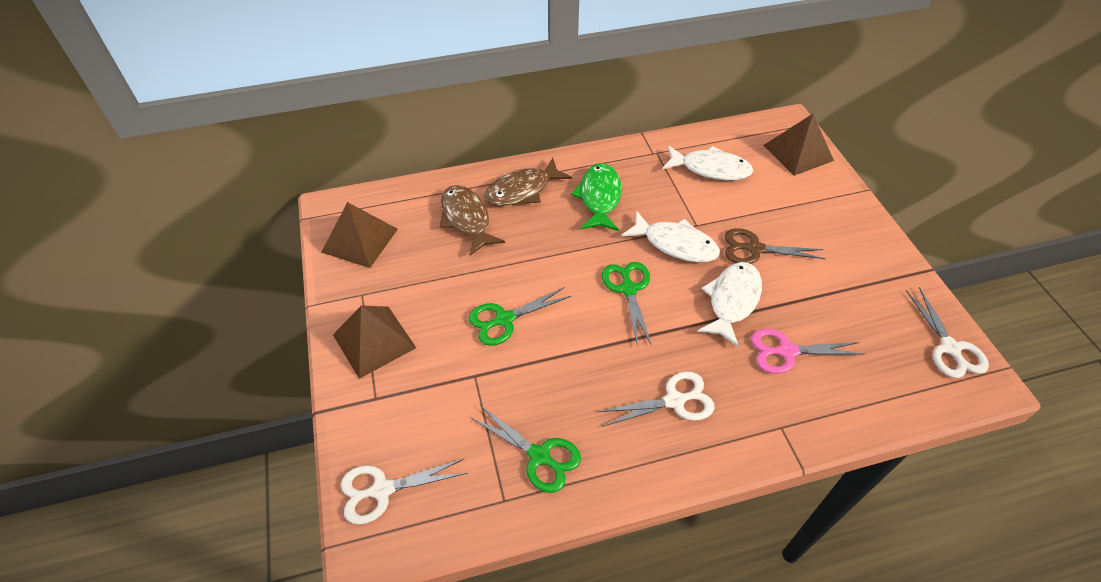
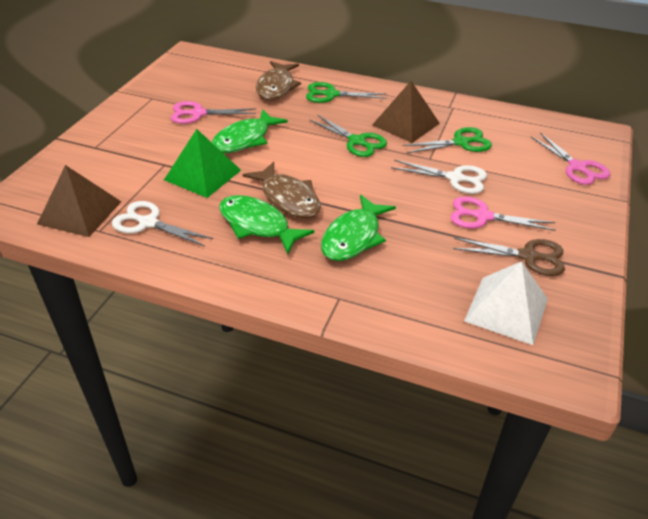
brown pyramid: [321,202,398,268] [333,305,416,379] [763,114,834,176] = 3 -> [37,165,121,237] [372,81,440,143] = 2
green fish: [571,163,622,231] = 1 -> [212,109,288,153] [219,195,315,254] [321,195,396,261] = 3
green pyramid: none = 0 -> [164,129,241,198] = 1
pink scissors: [751,329,864,374] = 1 -> [171,101,256,124] [450,196,556,231] [531,133,610,185] = 3
white fish: [621,211,720,262] [662,145,753,181] [697,262,762,347] = 3 -> none = 0
white pyramid: none = 0 -> [464,261,548,345] = 1
white scissors: [341,458,468,525] [597,371,714,427] [906,287,989,378] = 3 -> [112,201,213,247] [391,160,487,194] = 2

